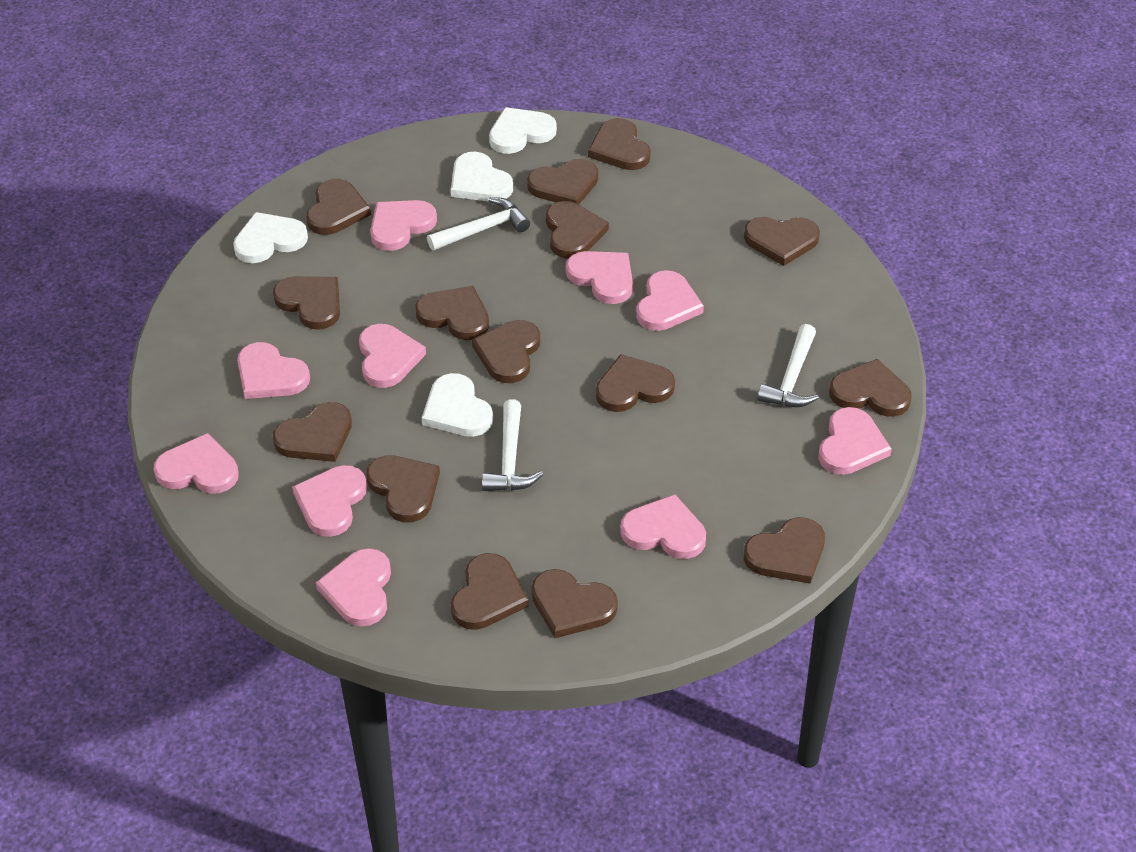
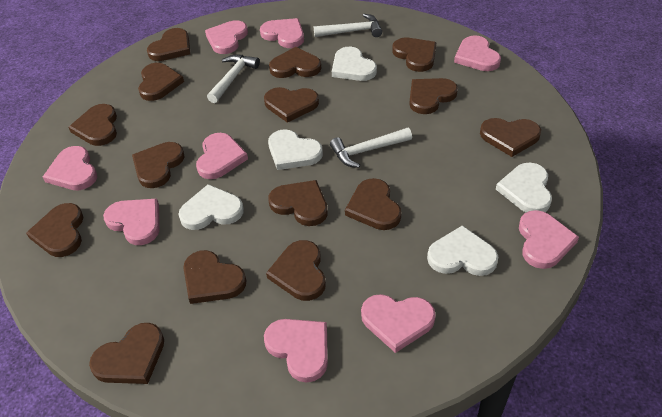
pink heart: [154,433,239,494] [237,342,310,399] [292,465,367,537] [316,548,391,627] [359,324,426,388] [370,200,437,251] [566,251,633,304] [620,494,706,559] [636,270,704,331] [818,407,892,475] = 10 -> [43,146,97,190] [103,198,160,245] [196,133,248,179] [205,20,248,54] [260,18,304,48] [264,319,328,383] [361,294,436,353] [454,35,501,71] [519,210,579,269] = 9
white heart: [233,212,308,263] [422,373,493,437] [451,152,513,202] [489,107,557,154] = 4 -> [178,184,244,230] [268,129,323,170] [332,47,377,81] [427,225,498,276] [496,162,552,212] = 5

